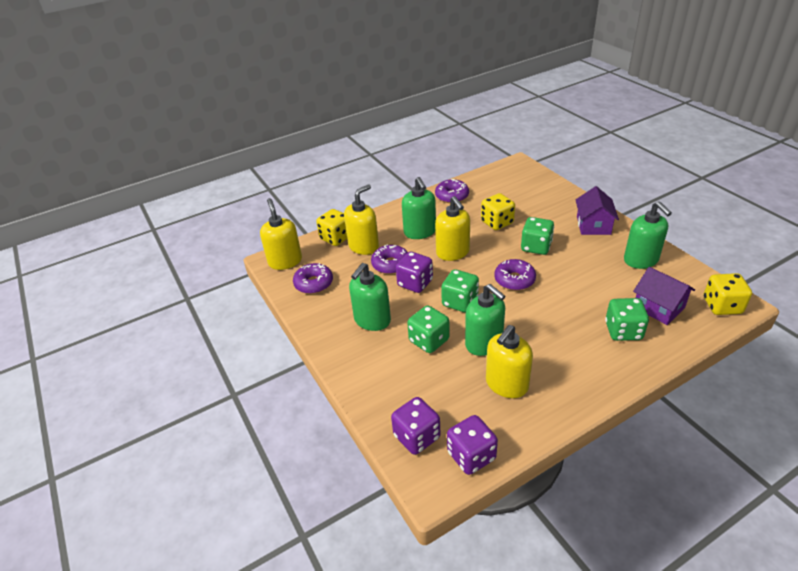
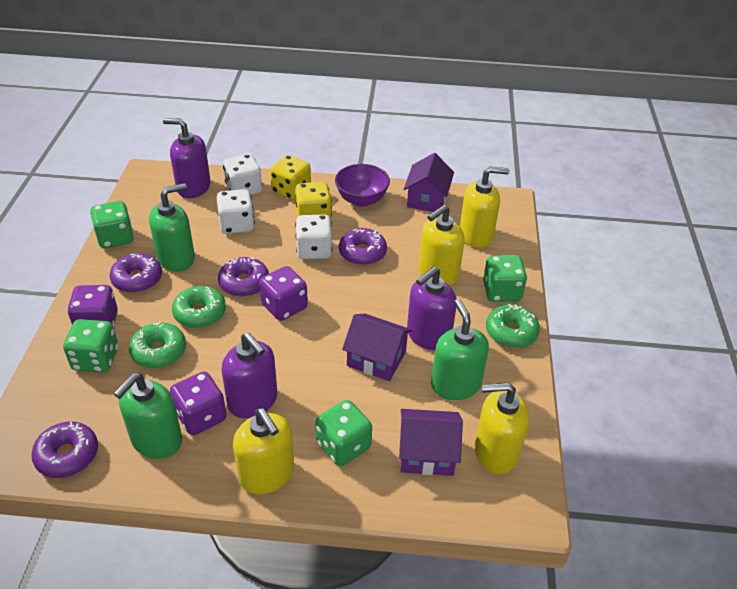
green donut: none = 0 -> [129,322,186,368] [172,286,226,328] [486,304,540,348] = 3
green soap dispenser: [349,263,391,331] [402,177,436,239] [465,284,505,356] [624,201,672,269] = 4 -> [114,373,182,459] [149,183,195,272] [431,299,489,400] = 3
purple bowl: none = 0 -> [335,164,390,207] = 1
purple house: [576,186,619,235] [633,267,695,325] = 2 -> [342,314,412,381] [399,409,463,476] [404,153,454,212] = 3
purple soap dispenser: none = 0 -> [163,118,211,198] [221,333,277,418] [407,267,457,350] = 3
white dice: none = 0 -> [217,189,255,234] [223,154,262,195] [295,215,333,259] = 3
yellow dice: [316,209,347,246] [481,193,515,230] [704,273,752,315] = 3 -> [270,155,311,200] [295,182,332,220] = 2

